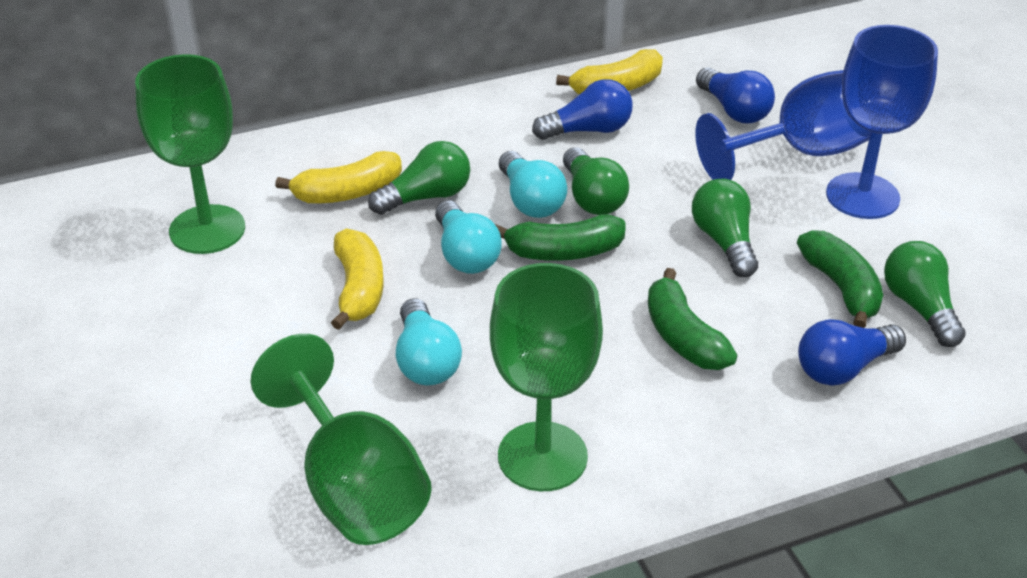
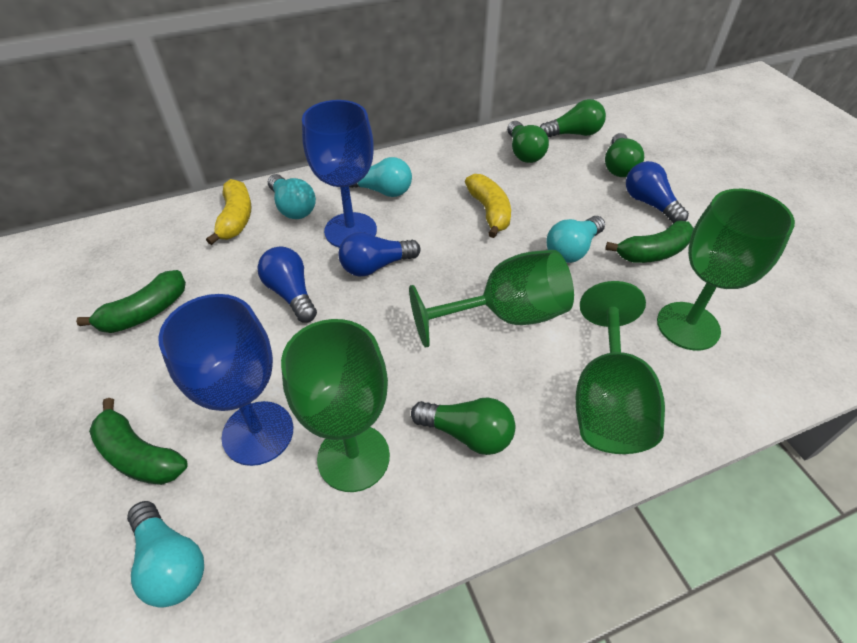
green goblet: [135,54,245,254] [251,334,432,545] [490,263,603,491] = 3 -> [281,319,390,492] [409,250,574,348] [576,281,665,454] [657,189,795,351] = 4
turquoise light bulb: [396,298,462,386] [435,200,502,274] [499,151,567,218] = 3 -> [127,501,204,608] [268,174,316,219] [349,157,412,197] [547,216,605,263] = 4
yellow banana: [275,151,402,203] [331,228,384,330] [556,49,663,95] = 3 -> [206,179,251,245] [465,174,511,238] = 2

